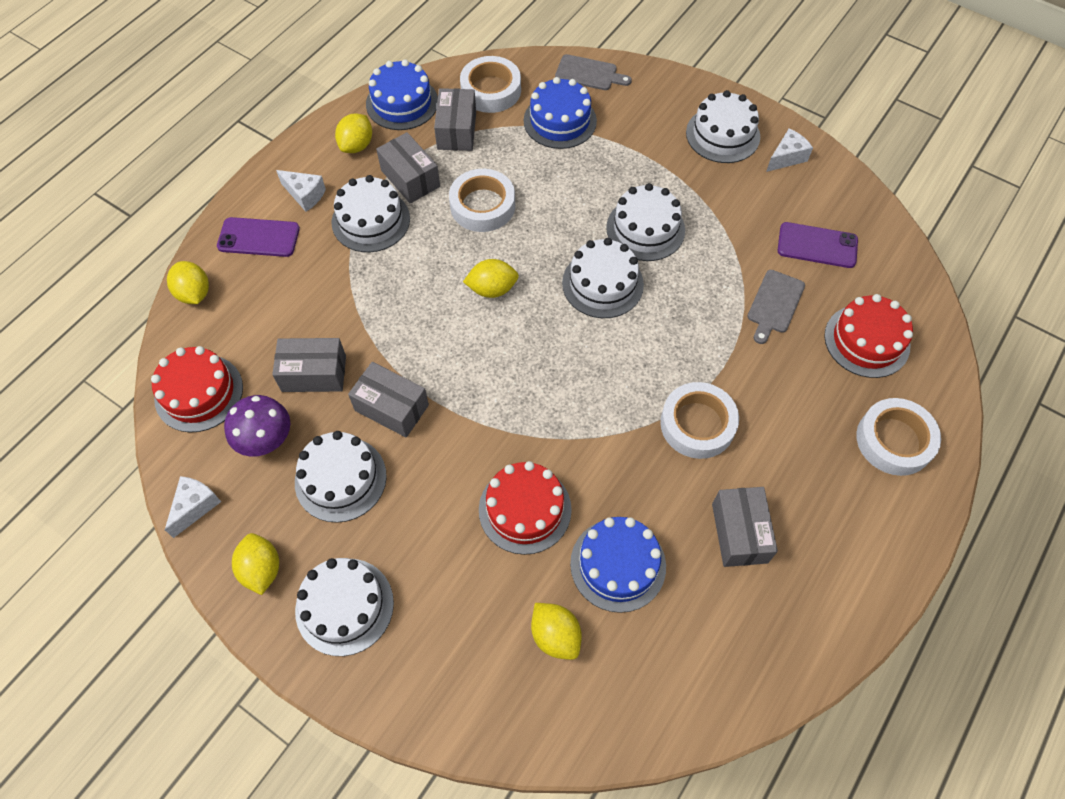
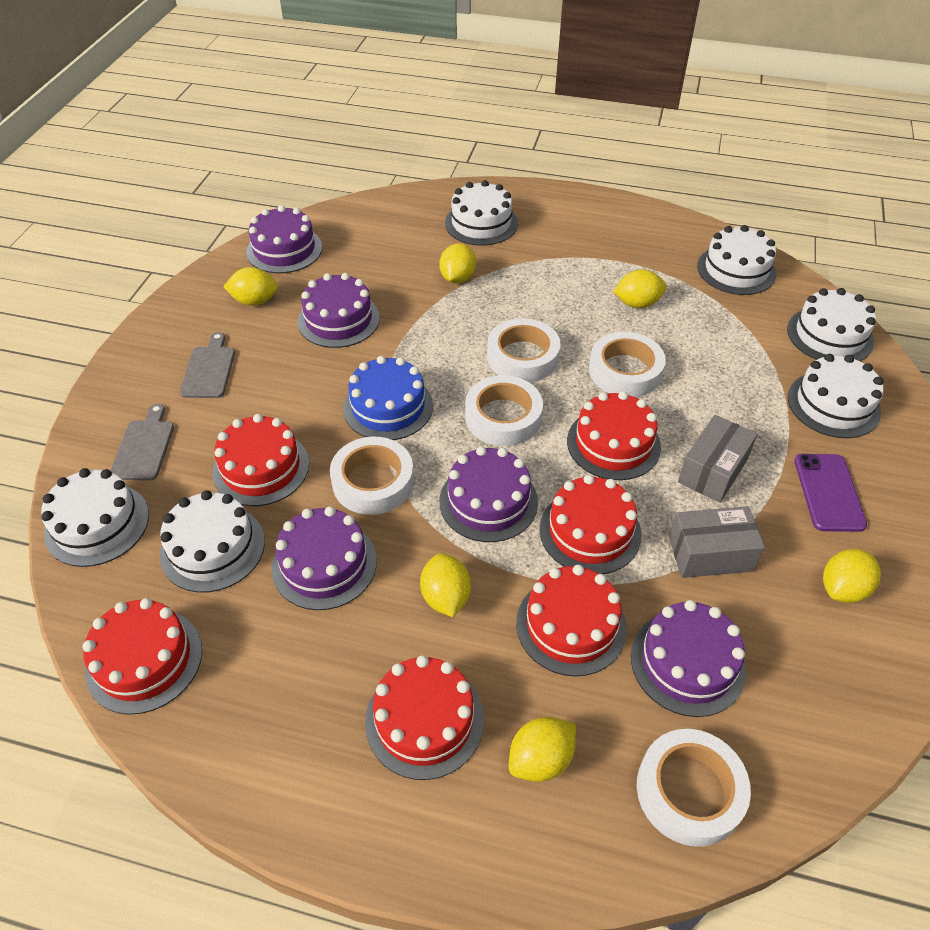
blue cake: [366,59,438,130] [524,77,597,149] [570,517,666,613] = 3 -> [343,356,433,440] = 1
grey box: [272,338,346,392] [348,362,429,438] [376,132,440,204] [434,88,476,151] [712,487,778,567] = 5 -> [669,506,765,578] [678,415,758,503] = 2
purple cake: none = 0 -> [246,205,322,273] [272,506,377,610] [297,273,380,348] [440,446,538,542] [631,600,746,717] = 5
purple mushroom: [224,395,290,457] = 1 -> none = 0
purple phone: [217,217,300,257] [777,222,858,268] = 2 -> [794,454,867,532] = 1
red cake: [151,346,243,432] [479,461,572,555] [824,294,913,378] = 3 -> [82,598,202,715] [212,414,309,506] [365,655,484,780] [516,565,627,676] [539,475,641,574] [567,391,661,480] = 6
white cheese: [165,476,221,538] [276,170,326,212] [766,128,813,172] = 3 -> none = 0
white tape: [449,169,515,232] [460,56,521,113] [660,382,739,459] [856,398,941,476] = 4 -> [330,437,414,515] [465,375,543,446] [487,318,560,382] [589,332,666,397] [637,729,751,847] = 5
yellow lemon: [167,261,209,304] [232,533,279,595] [335,113,372,153] [463,259,519,298] [531,603,582,660] = 5 -> [223,267,278,306] [420,553,471,617] [439,243,476,283] [509,717,576,782] [613,269,667,308] [823,549,881,603] = 6

